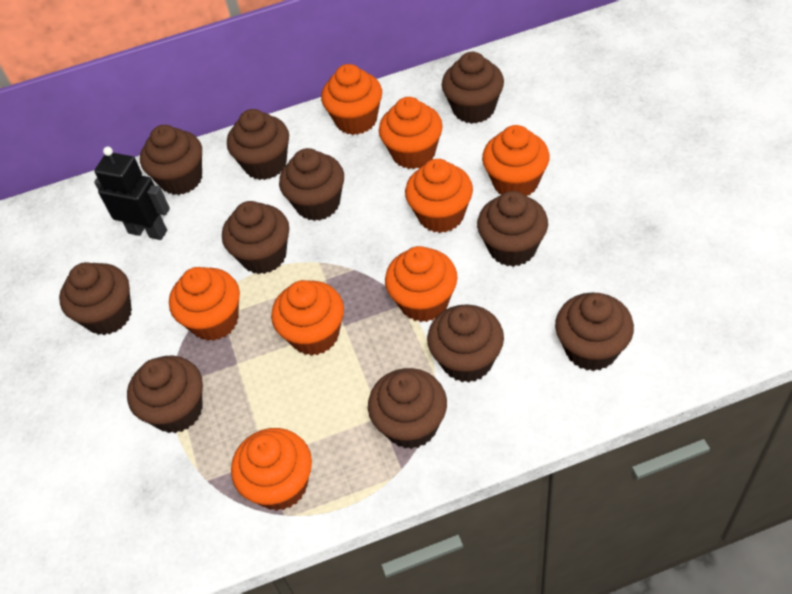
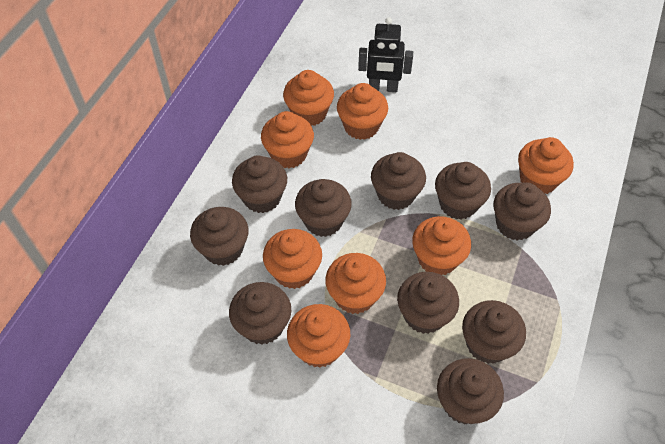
brown cupcake: [59,262,132,335] [127,356,203,433] [140,125,202,195] [222,201,289,274] [227,109,289,180] [279,148,344,221] [368,368,447,449] [427,304,504,383] [442,52,504,124] [477,191,548,267] [555,292,634,371] = 11 -> [190,207,248,266] [229,282,291,345] [232,155,287,213] [295,179,352,237] [371,152,426,210] [397,272,459,334] [435,162,491,220] [437,358,504,425] [462,300,526,364] [494,183,551,241] = 10

